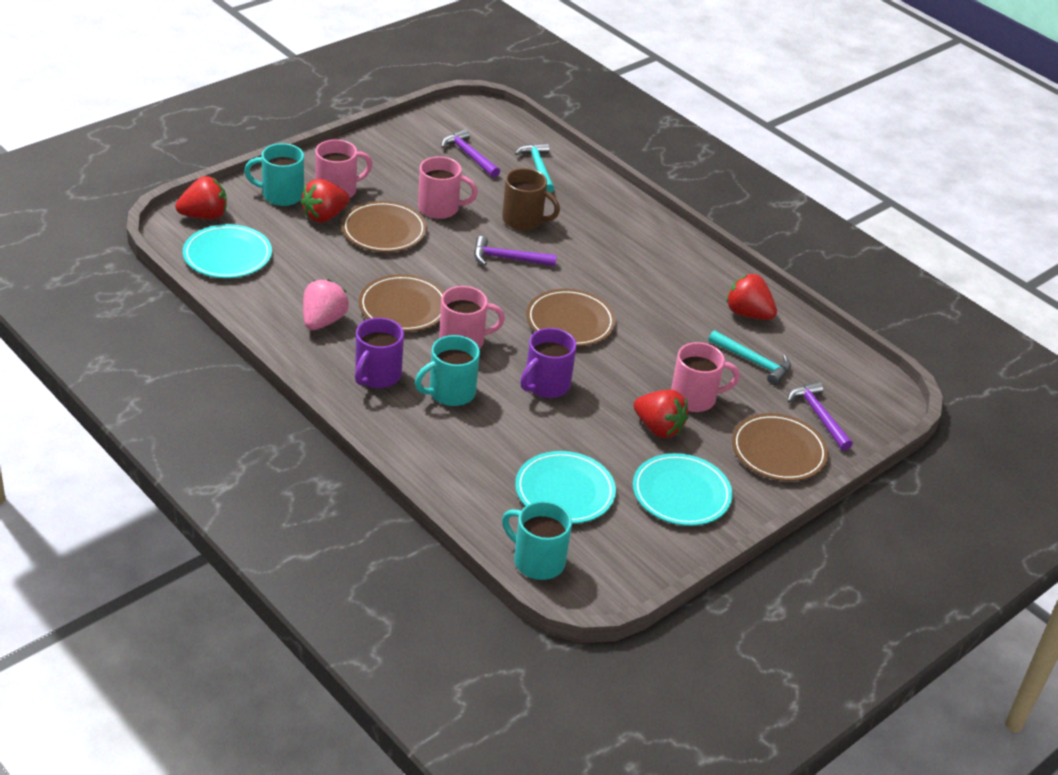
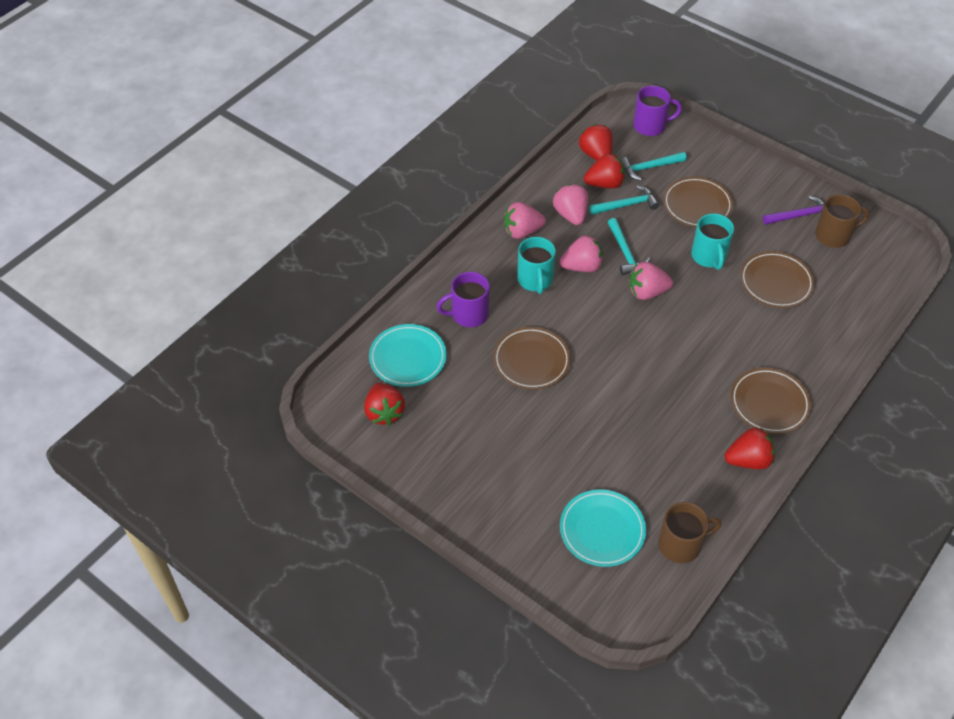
brown mug: [502,168,560,231] = 1 -> [658,502,721,563] [815,194,869,248] = 2
pink mug: [315,139,373,198] [418,156,478,219] [439,286,505,349] [671,342,740,412] = 4 -> none = 0
pink strawberry: [303,279,349,330] = 1 -> [504,202,546,239] [553,184,588,225] [560,236,603,272] [629,262,673,300] = 4
purple hammer: [441,129,500,178] [474,236,557,266] [787,381,853,451] = 3 -> [763,196,824,225] = 1
turquoise hammer: [515,143,554,193] [709,330,791,385] = 2 -> [589,185,659,215] [608,218,650,275] [620,152,687,181] = 3
turquoise mug: [244,143,304,206] [415,335,480,406] [502,501,572,580] = 3 -> [517,237,556,294] [691,213,734,270] = 2
turquoise plate: [183,224,272,278] [515,451,616,524] [633,453,733,526] = 3 -> [369,324,447,387] [560,489,646,567] = 2

